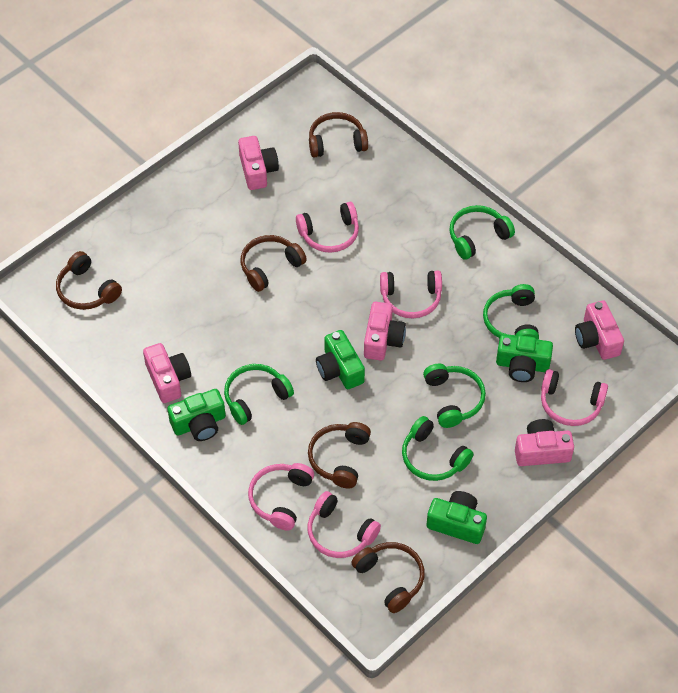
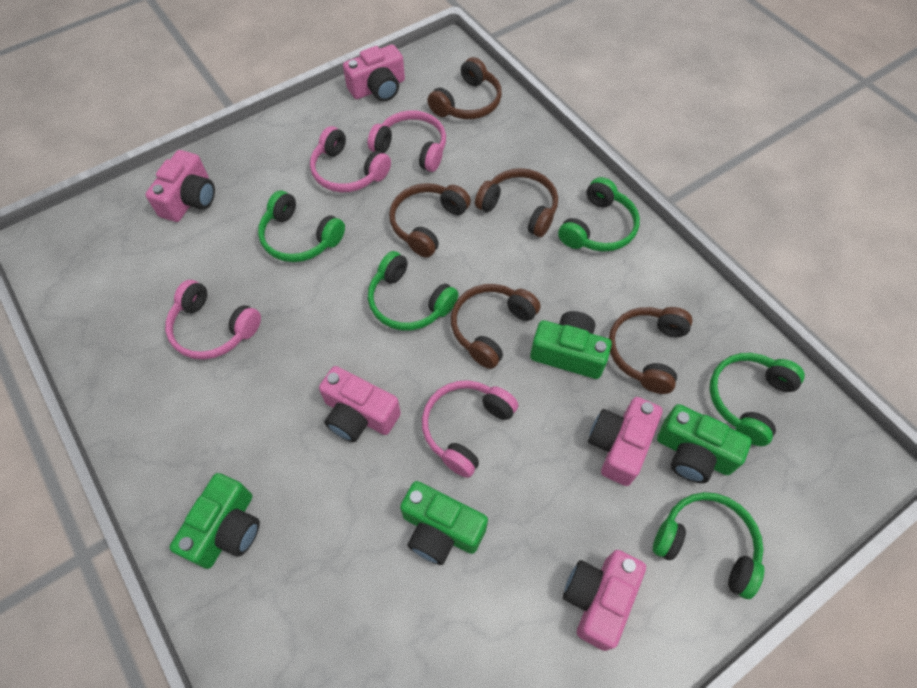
pink headphones: [248,463,314,530] [296,202,359,253] [307,491,381,558] [380,270,442,318] [541,369,608,426] = 5 -> [165,280,261,360] [310,126,391,192] [368,110,446,172] [422,380,518,478] = 4

